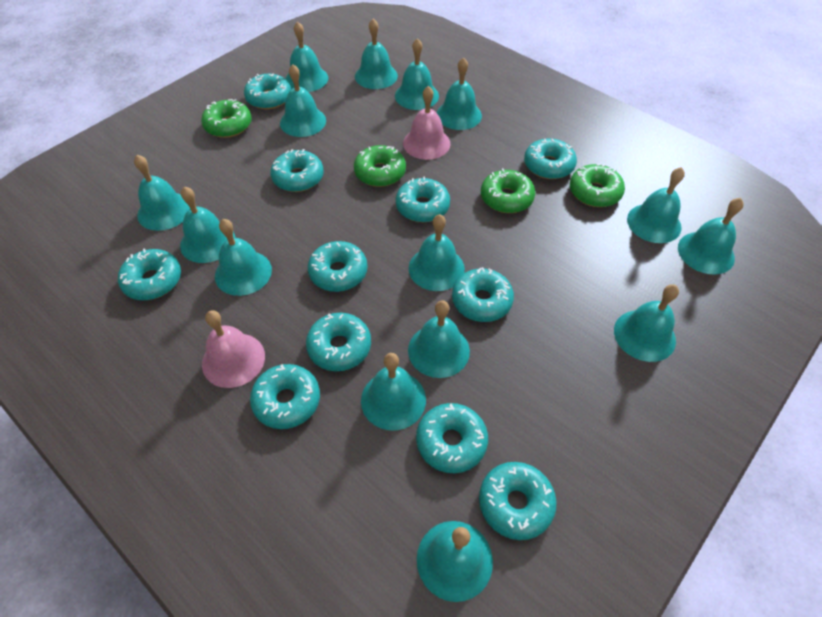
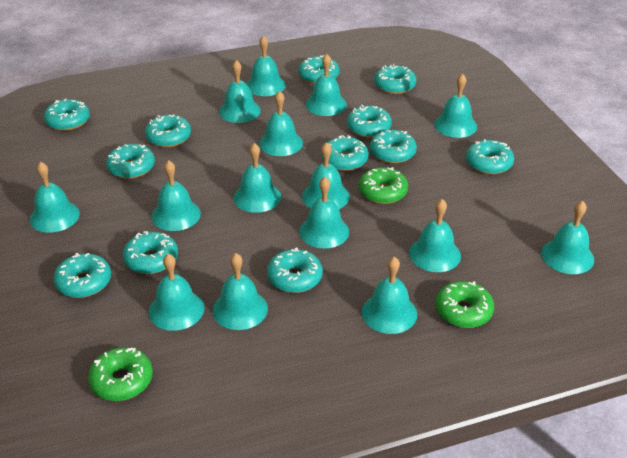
green donut: [201,99,252,138] [354,145,406,187] [481,168,535,213] [570,164,625,207] = 4 -> [88,347,153,401] [359,167,408,204] [435,281,494,328] = 3
pink bell: [202,310,265,388] [403,86,451,160] = 2 -> none = 0
turquoise donut: [118,248,181,300] [244,74,291,110] [250,364,320,429] [270,149,324,192] [306,313,371,371] [308,241,368,292] [396,176,450,222] [416,403,488,473] [452,267,514,322] [479,462,556,540] [524,138,577,179] = 11 -> [44,98,90,131] [54,253,111,298] [106,144,155,179] [123,231,178,274] [145,114,191,147] [267,247,323,293] [298,55,340,84] [321,135,369,171] [347,105,392,137] [370,130,417,163] [374,64,417,94] [466,139,514,174] = 12

